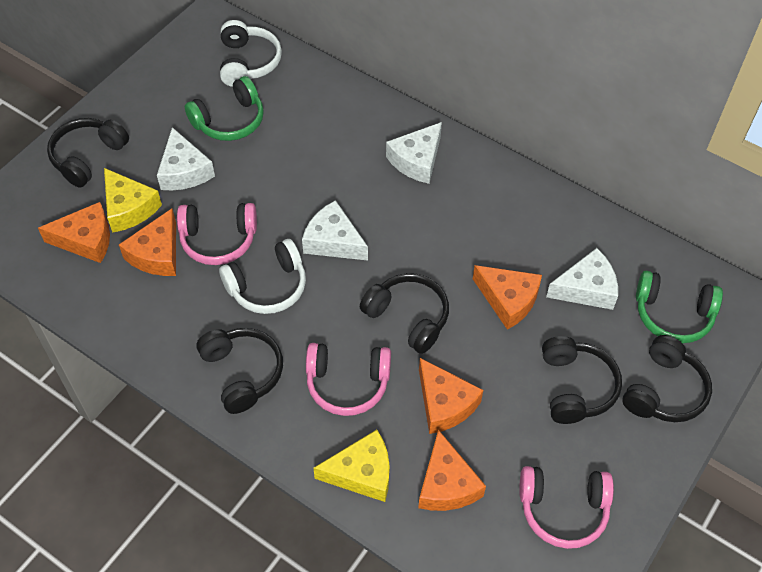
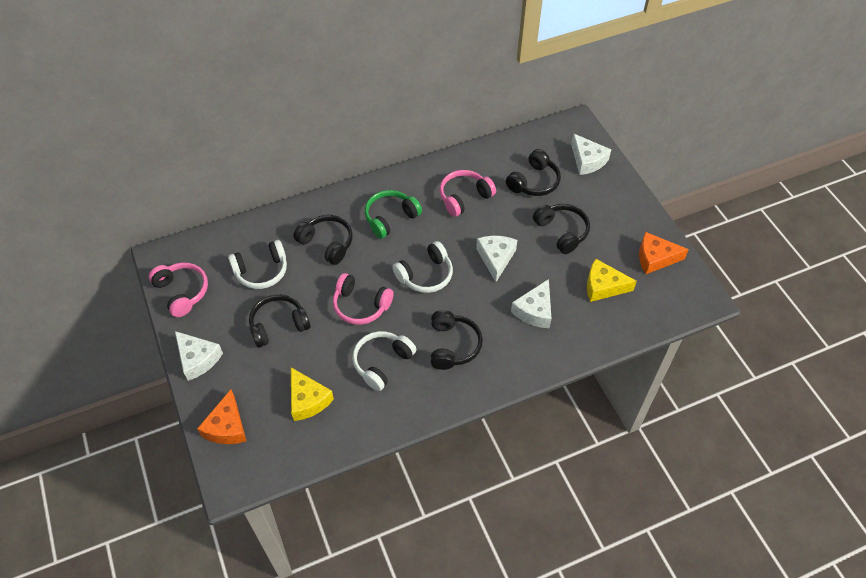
green headphones: [185,76,264,141] [636,271,723,343] = 2 -> [365,190,422,239] = 1
orange cheese: [38,202,110,263] [119,209,176,276] [418,430,486,511] [419,358,483,434] [473,265,542,330] = 5 -> [197,389,246,444] [639,232,689,274] = 2
white headphones: [219,239,306,314] [220,20,282,87] = 2 -> [228,240,287,289] [352,331,417,391] [393,241,453,293] = 3

